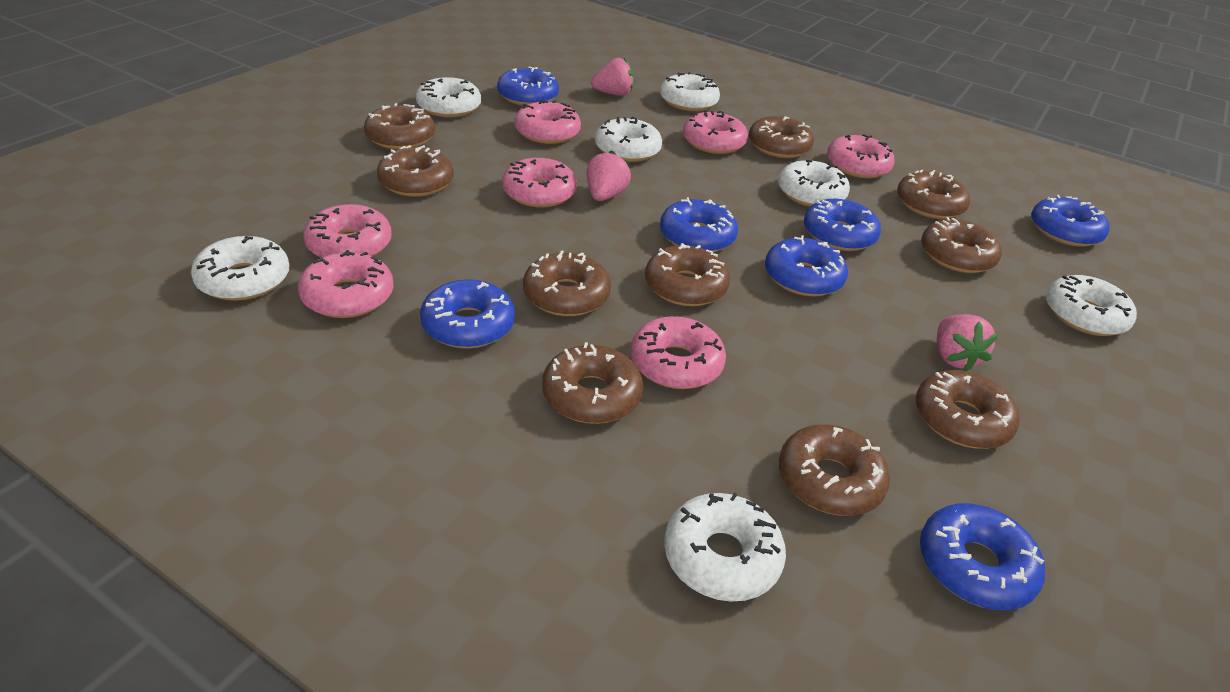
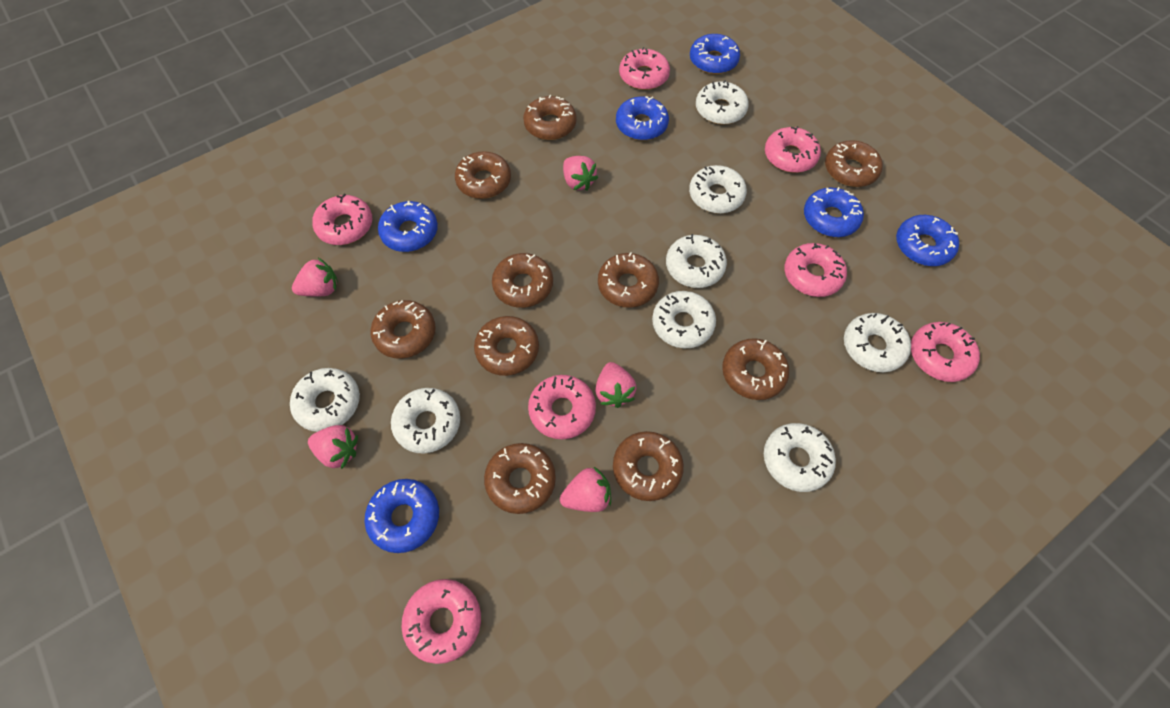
blue donut: [420,279,515,349] [497,66,559,106] [660,197,738,252] [765,235,848,297] [804,199,881,251] [920,503,1045,610] [1031,195,1109,247] = 7 -> [364,479,439,553] [378,201,438,252] [616,96,669,140] [690,34,740,74] [804,187,864,237] [896,215,959,266] = 6
pink strawberry: [587,150,631,201] [591,58,634,96] [937,314,999,371] = 3 -> [292,258,338,297] [308,425,358,469] [560,467,611,512] [563,156,598,191] [595,362,637,408] = 5
white donut: [191,236,289,301] [416,77,481,118] [595,117,662,162] [660,72,720,111] [664,493,786,602] [778,160,850,207] [1046,275,1137,336] = 7 -> [290,368,360,432] [391,388,460,453] [652,291,716,348] [666,234,727,288] [689,165,747,214] [696,80,749,125] [764,423,836,492] [844,313,911,372] = 8

